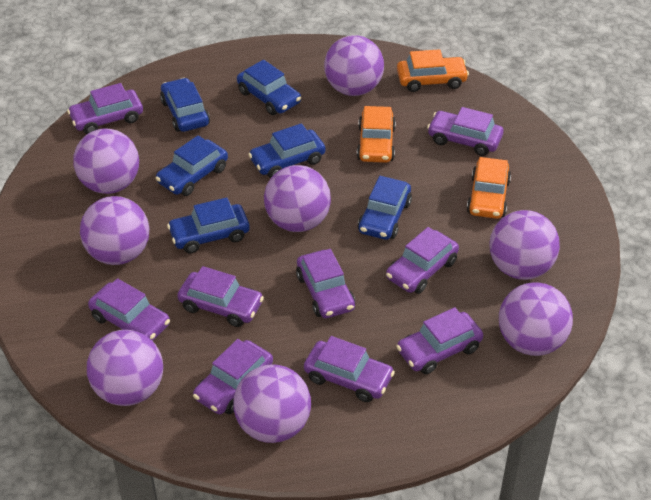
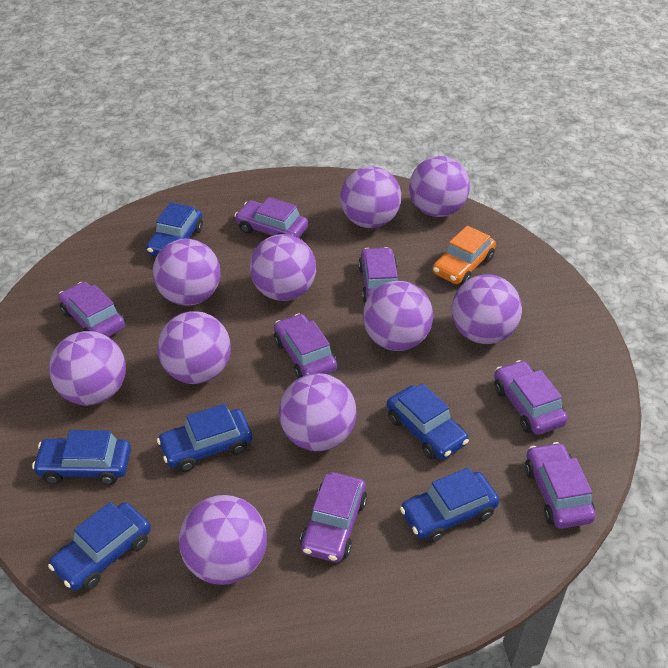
orange car: [357,106,396,163] [397,49,469,92] [467,157,511,219] = 3 -> [433,226,496,285] = 1
purple ball: [73,128,139,194] [80,196,149,265] [87,330,163,406] [234,364,311,443] [264,165,331,232] [324,35,384,96] [489,210,560,280] [499,282,573,356] = 8 -> [49,331,126,405] [153,239,220,306] [157,311,231,384] [179,495,267,585] [250,234,316,301] [279,373,357,451] [340,166,401,228] [363,281,433,351] [409,156,470,217] [451,274,522,344] = 10
purple car: [67,83,143,134] [88,278,170,341] [177,266,264,327] [193,339,273,414] [296,249,355,318] [304,336,395,402] [386,227,459,294] [396,307,483,374] [427,107,504,156] = 9 -> [58,282,125,337] [234,197,308,238] [274,314,337,379] [300,472,367,562] [358,247,398,303] [494,360,568,435] [525,442,596,529] = 7

